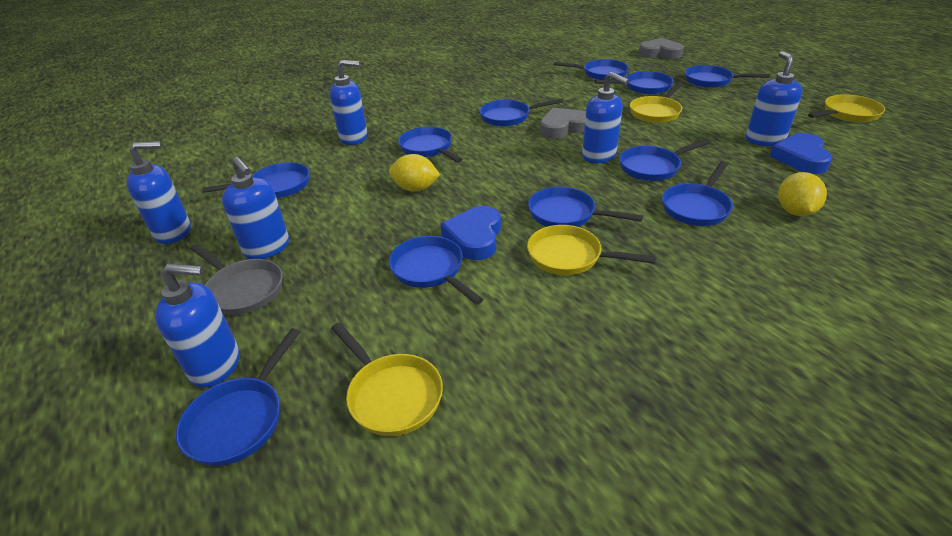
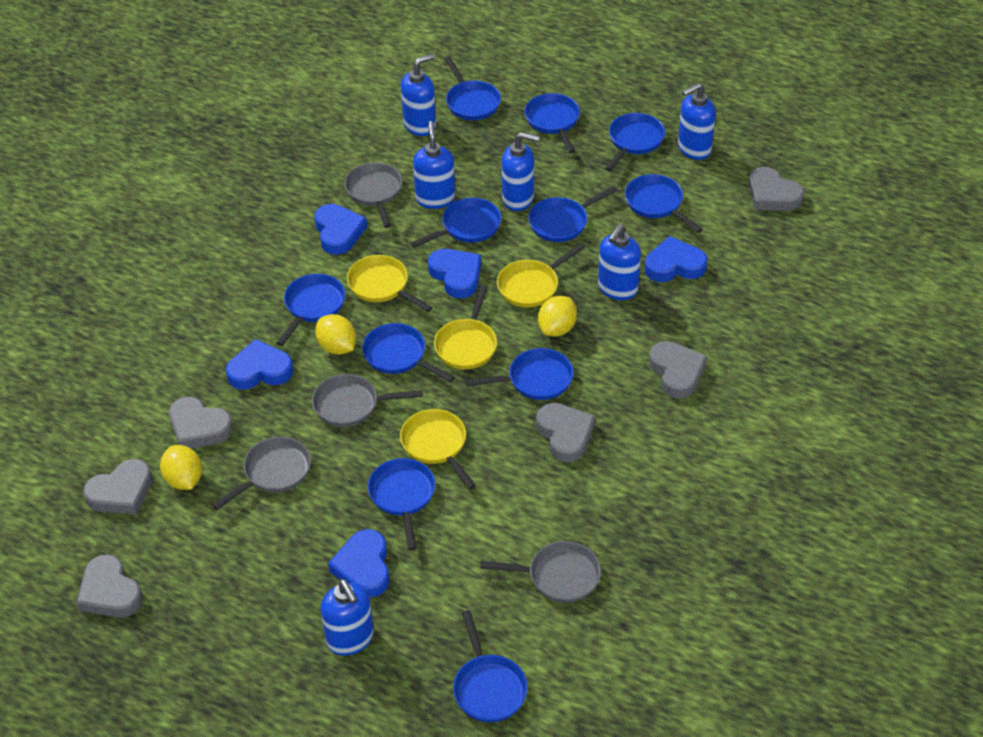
blue heart: [441,206,501,260] [770,133,832,174] = 2 -> [226,339,293,390] [315,204,367,255] [328,529,390,597] [428,249,481,298] [645,236,707,282] = 5
grey heart: [540,108,586,139] [638,38,684,59] = 2 -> [76,554,143,618] [83,459,153,515] [169,397,233,448] [536,403,595,462] [649,341,707,399] [748,167,804,211] = 6
grey pan: [190,244,283,315] = 1 -> [212,436,311,510] [312,374,423,427] [345,162,402,228] [480,541,601,603] = 4
yellow lemon: [389,154,440,192] [778,172,827,216] = 2 -> [160,445,202,490] [315,314,356,355] [538,296,577,337] = 3

